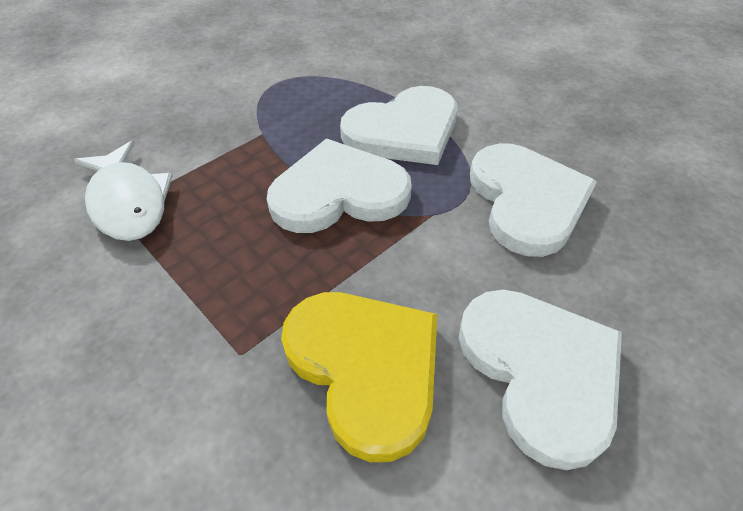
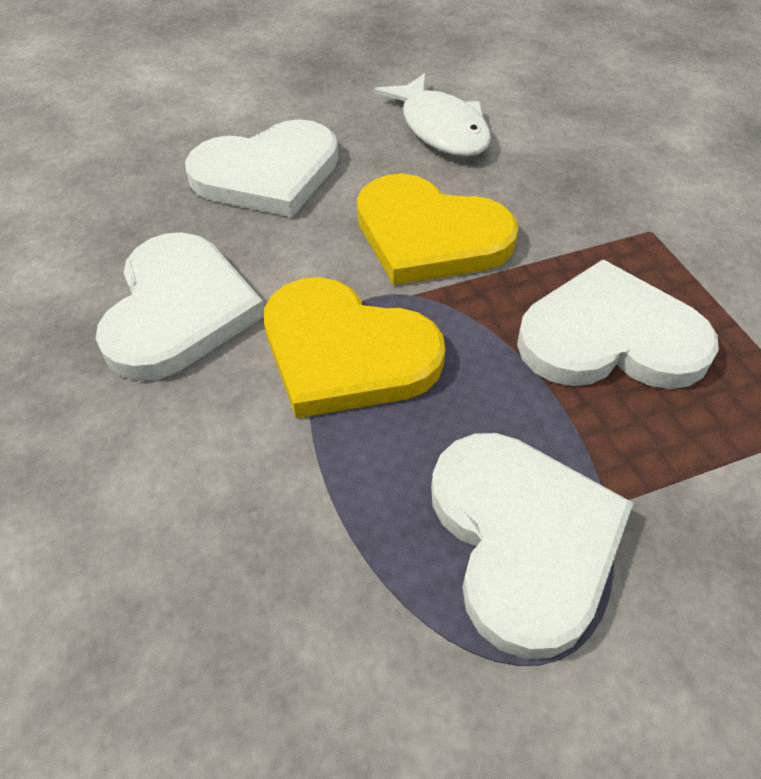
yellow heart: [281,292,437,462] = 1 -> [264,277,446,418] [357,174,519,285] = 2

